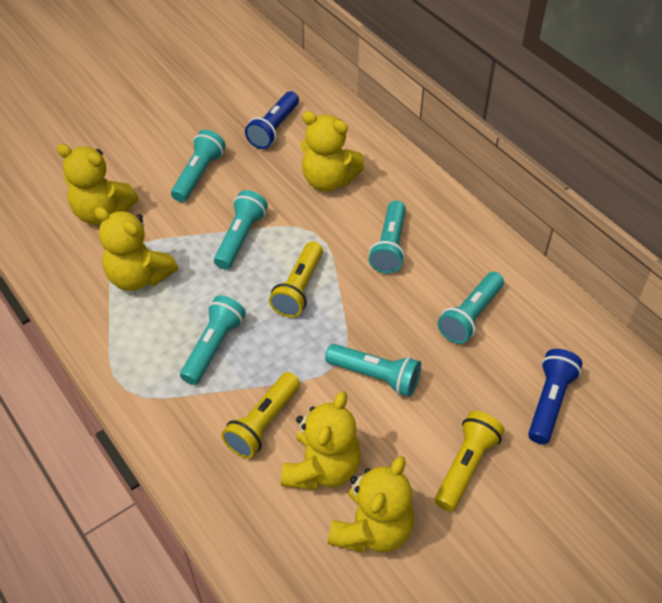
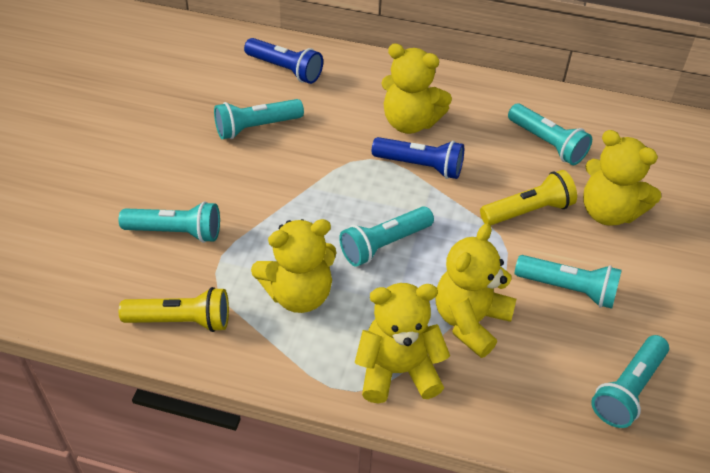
yellow flashlight: [221,372,300,459] [269,241,323,317] [435,411,504,512] = 3 -> [119,287,229,332] [480,170,577,226] = 2

